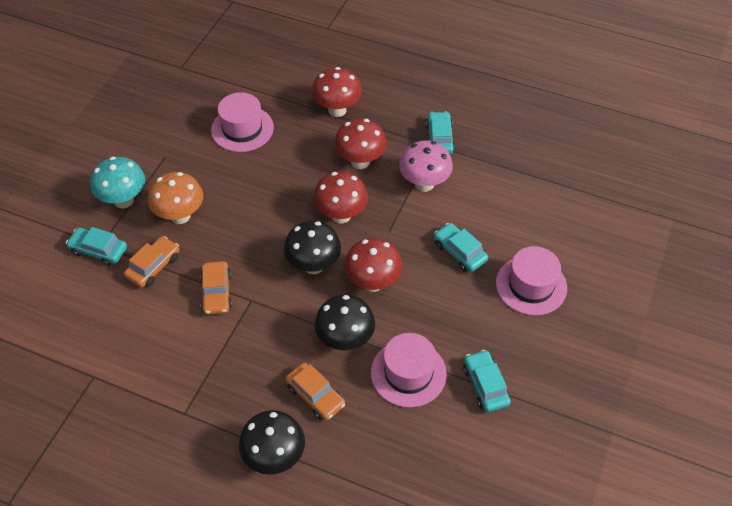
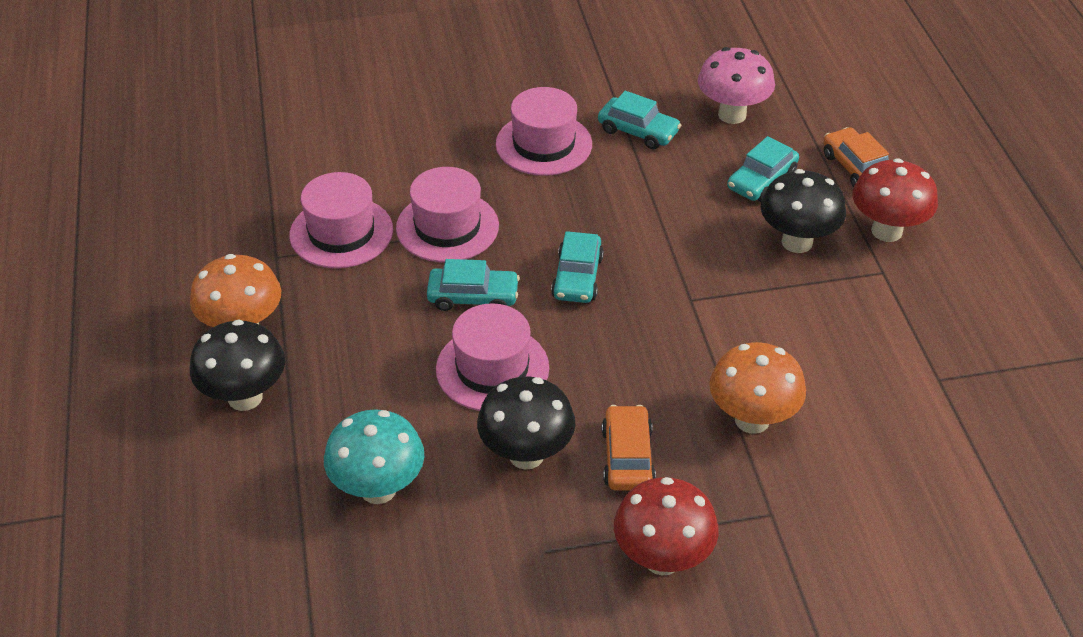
orange car: [124,236,179,287] [200,261,232,315] [285,363,345,420] = 3 -> [602,405,656,490] [823,127,889,188] = 2
orange mushroom: [148,172,203,224] = 1 -> [190,254,281,327] [709,342,806,434] = 2
pink hat: [211,92,274,152] [371,333,447,408] [496,246,567,316] = 3 -> [290,172,393,268] [396,167,499,262] [436,303,549,411] [496,87,592,176] = 4
red mushroom: [311,67,362,117] [313,171,368,224] [334,118,387,169] [344,238,402,292] = 4 -> [614,477,719,576] [852,158,938,242] = 2

